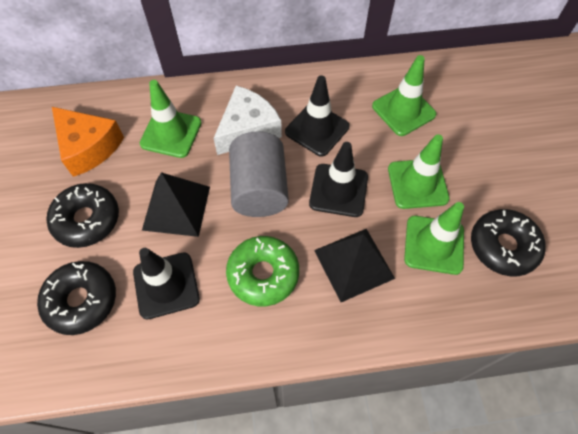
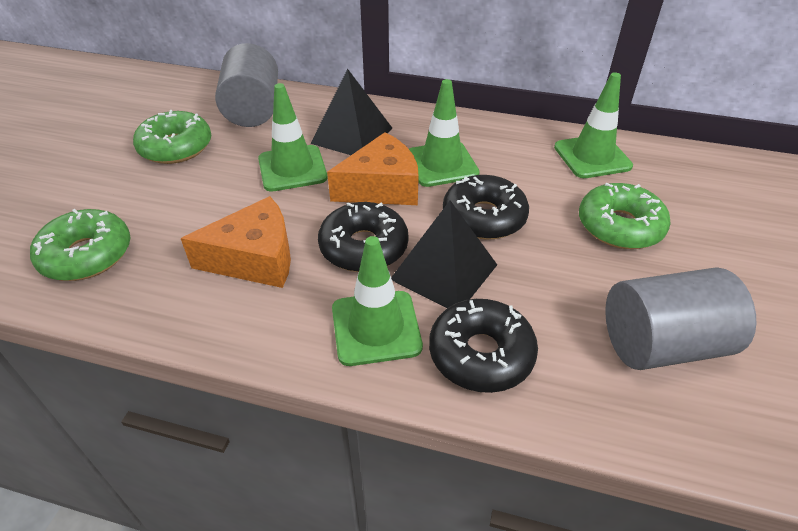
black traffic cone: [133,248,200,320] [285,75,349,157] [309,142,368,217] = 3 -> none = 0
green donut: [226,236,299,306] = 1 -> [30,209,130,281] [133,110,211,164] [579,183,671,249] = 3
grey cylinder: [229,131,289,217] = 1 -> [215,43,278,127] [605,267,756,370] = 2
orange cheese: [52,107,124,177] = 1 -> [180,196,291,288] [327,132,419,205] = 2
white cheese: [213,86,282,155] = 1 -> none = 0

